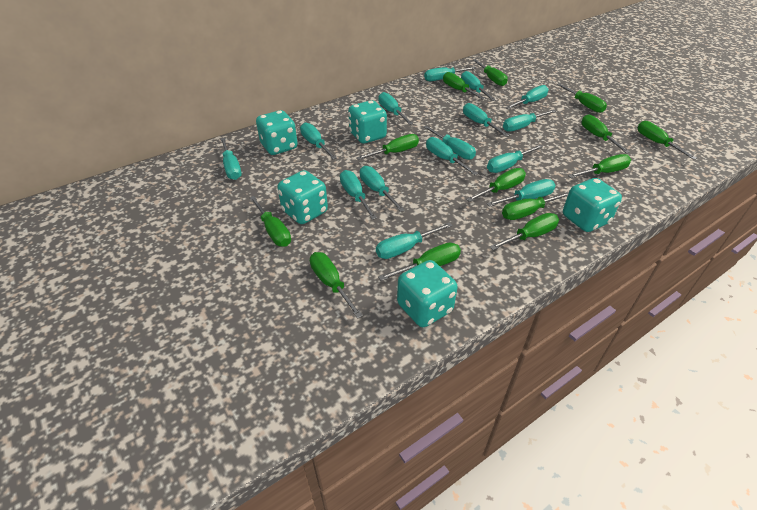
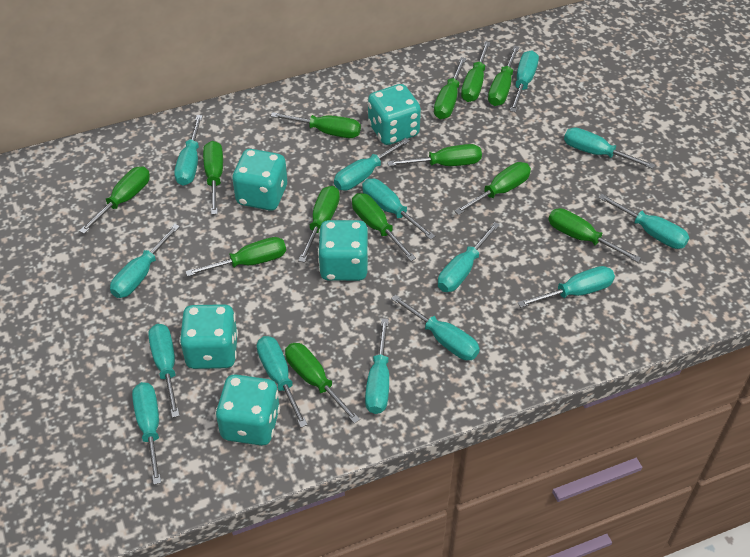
turquoise screwdriver: [220,138,242,180] [300,123,337,160] [340,170,377,220] [360,166,405,212] [376,222,453,259] [379,92,414,125] [424,67,476,81] [424,125,476,160] [426,137,478,175] [461,71,496,101] [463,103,510,137] [486,179,556,207] [487,145,544,173] [503,109,556,132] [505,85,549,109] = 15 -> [110,224,180,298] [132,382,161,485] [148,324,180,418] [174,115,203,186] [257,336,308,427] [334,138,410,190] [362,179,435,240] [365,319,389,414] [391,295,480,360] [438,222,500,292] [510,50,539,112] [518,266,615,308] [564,127,655,169] [598,194,690,249] = 14

